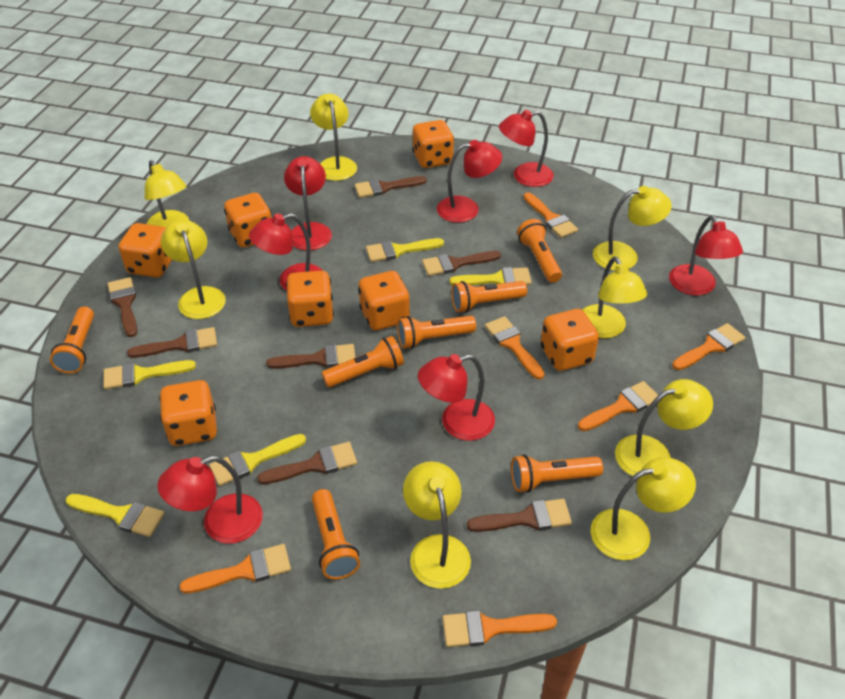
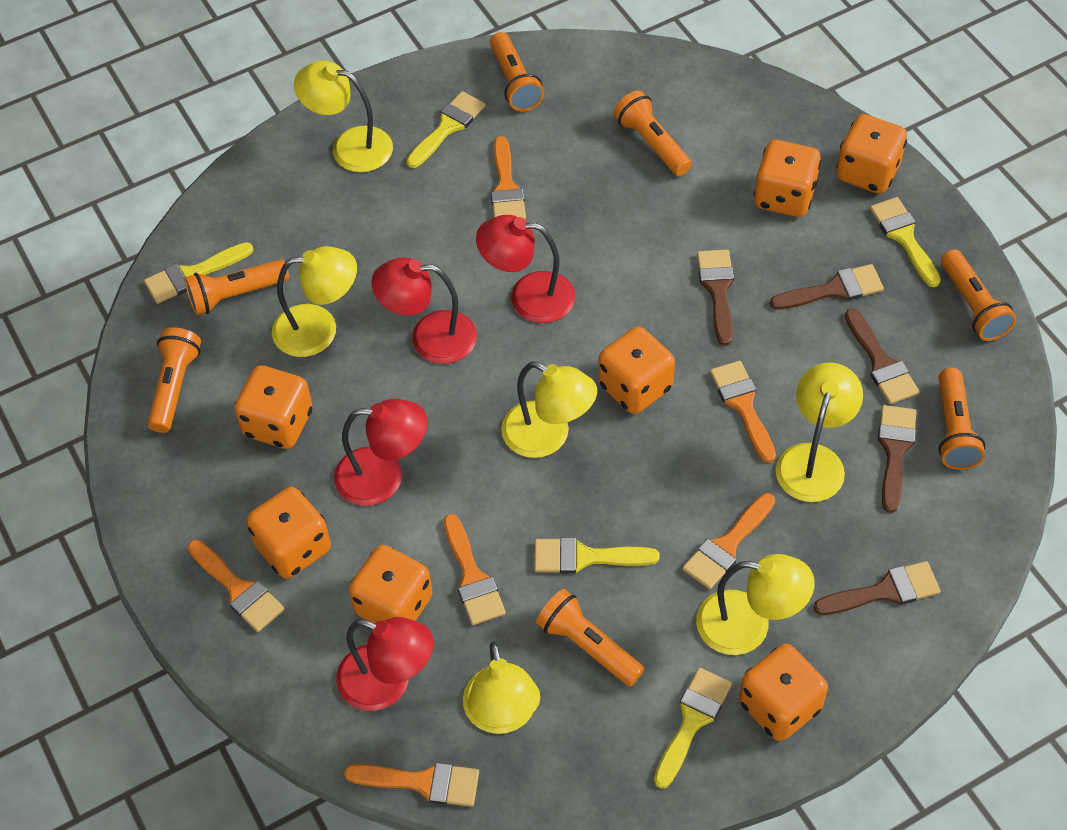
brown brush: [108,277,137,337] [127,327,217,358] [257,442,357,484] [266,344,356,369] [355,176,427,198] [422,251,501,276] [467,499,572,532] = 7 -> [697,249,734,346] [770,264,884,310] [813,561,941,615] [845,308,919,404] [878,405,916,513] = 5
red lamp: [157,456,263,544] [249,213,323,291] [284,156,332,250] [418,354,495,441] [437,140,502,223] [499,110,554,187] [669,215,743,296] = 7 -> [334,399,427,506] [336,617,434,711] [371,257,477,364] [476,215,575,323] = 4
yellow lamp: [145,160,189,228] [161,220,226,319] [310,94,357,181] [403,461,471,589] [582,256,647,339] [591,457,696,560] [593,186,672,271] [615,379,713,476] = 8 -> [272,246,357,357] [294,60,393,172] [463,641,540,734] [501,362,597,458] [696,554,815,655] [776,362,863,502] = 6

